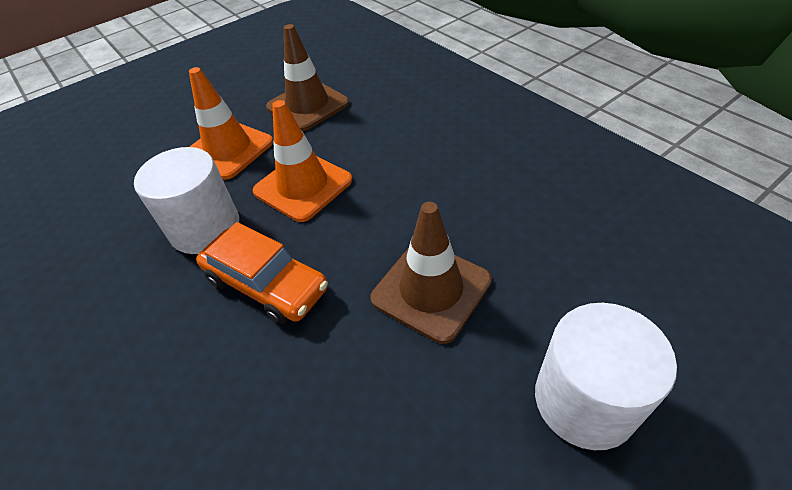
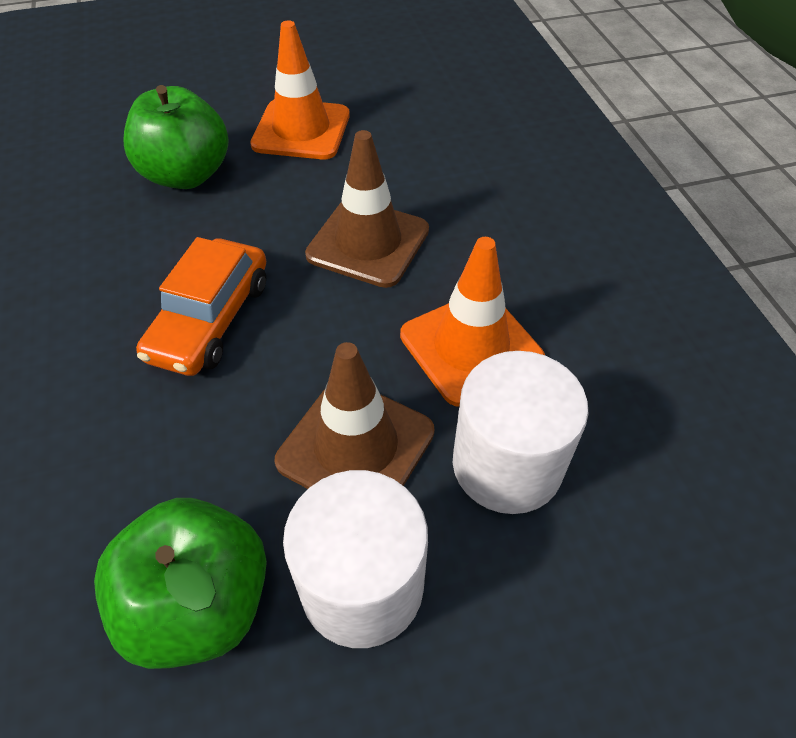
green apple: none = 0 -> [94,498,267,669] [123,85,229,189] = 2

